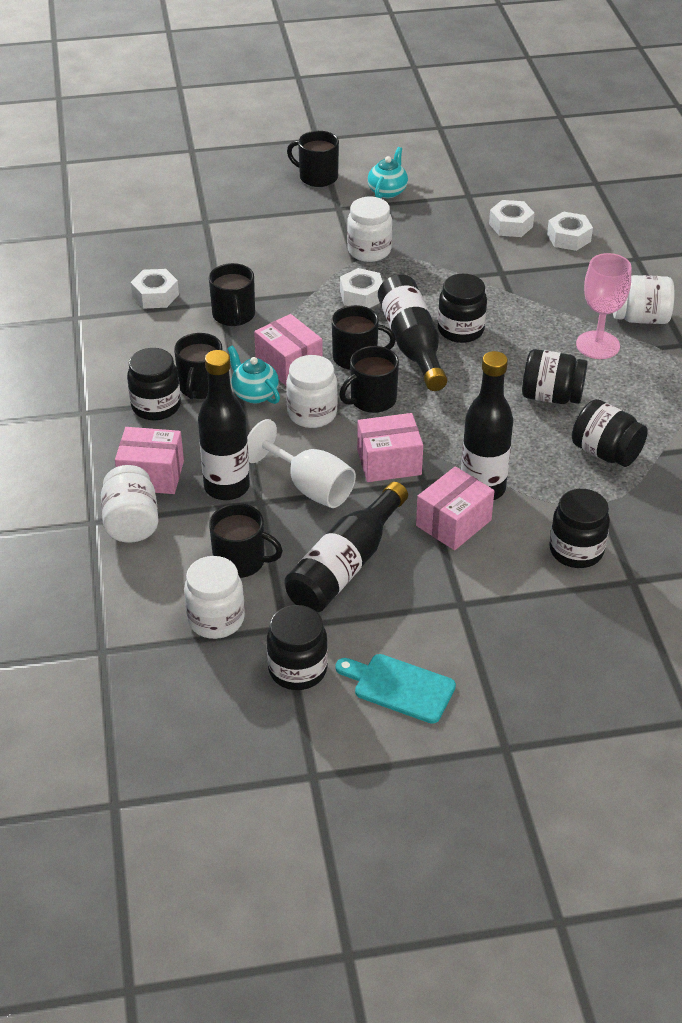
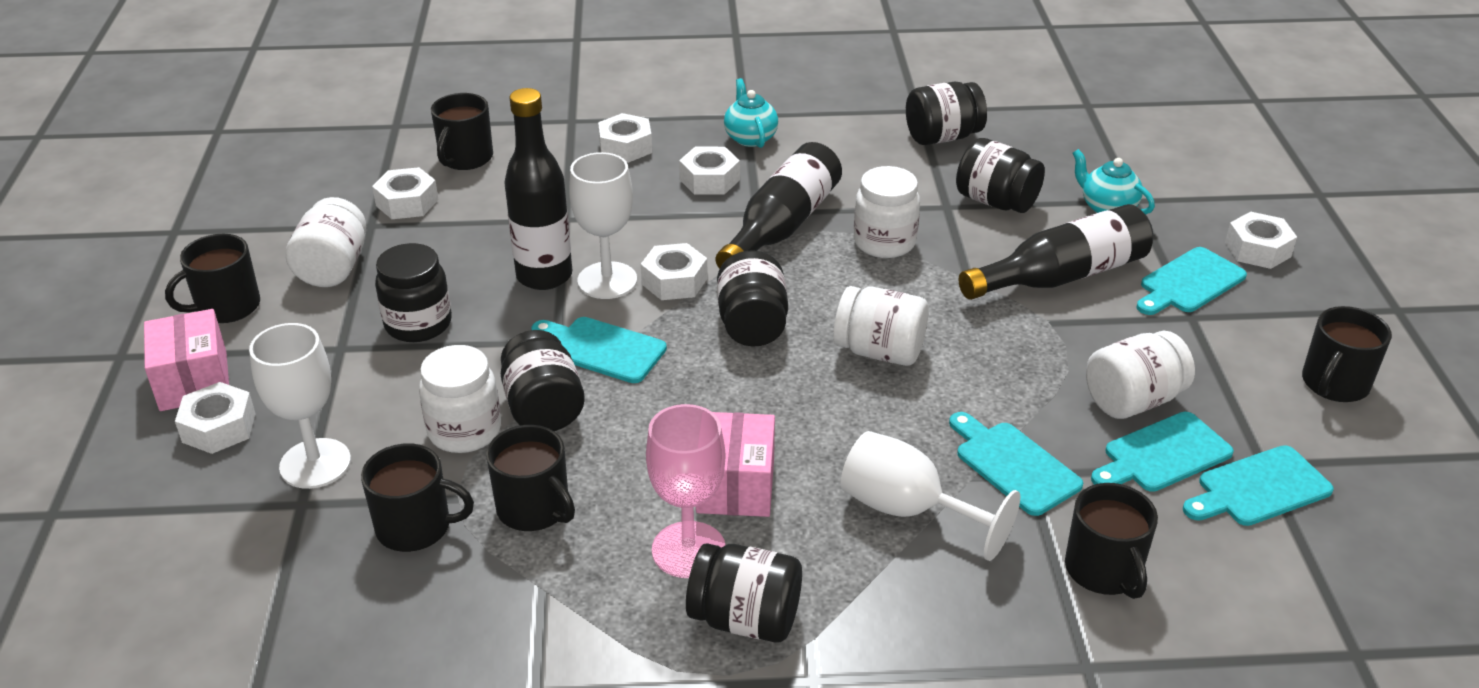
black bottle: [198,350,250,500] [285,482,408,612] [378,275,447,391] [461,351,513,500] = 4 -> [504,88,572,290] [716,142,842,269] [958,204,1153,300] = 3
pink box: [115,427,184,494] [254,314,323,386] [357,413,423,482] [416,466,494,550] = 4 -> [144,309,229,411] [696,412,775,517] = 2
turquoise cutting board: [335,654,456,724] = 1 -> [531,317,667,383] [949,412,1083,516] [1091,412,1234,492] [1136,247,1247,315] [1183,445,1334,526] = 5
white goblet: [247,419,356,508] = 1 -> [249,323,351,489] [569,152,637,299] [841,431,1020,561] = 3
white nut: [131,269,179,309] [340,268,383,308] [489,200,535,237] [547,211,593,251] = 4 -> [175,382,256,454] [372,167,439,219] [598,113,652,163] [641,243,708,300] [679,147,740,195] [1225,212,1297,269] = 6

